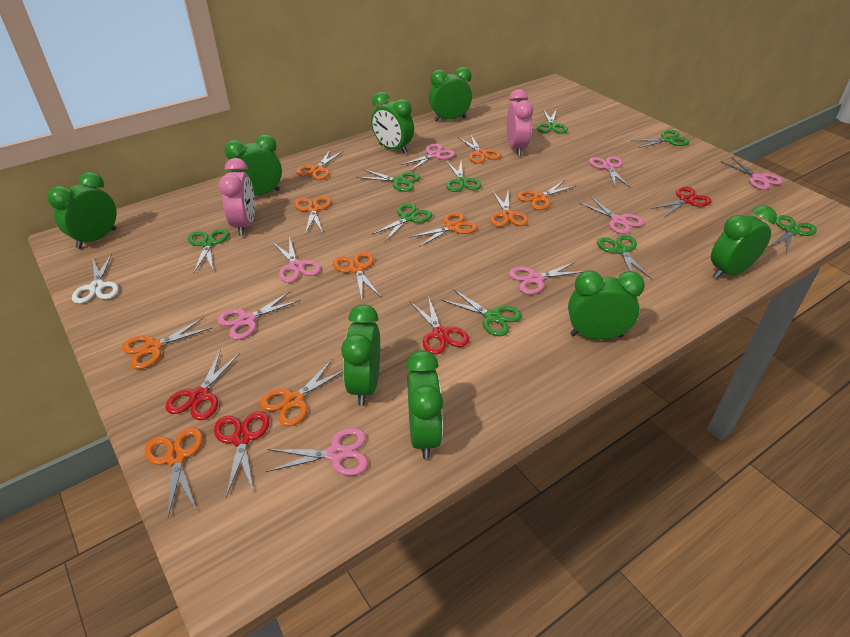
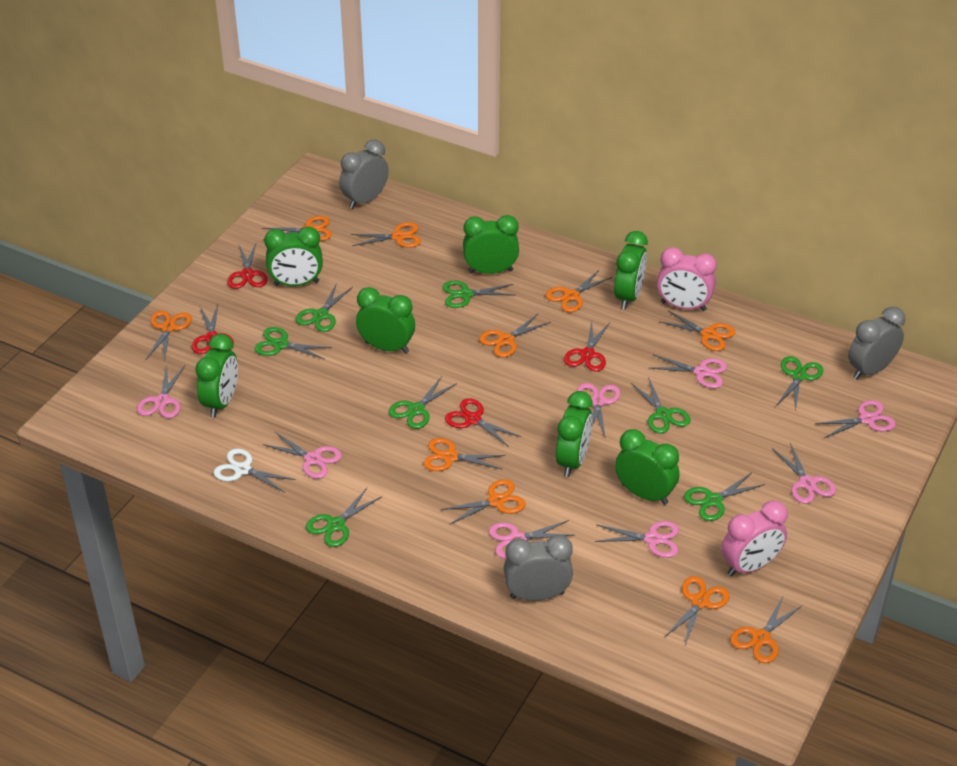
green clock: [47,172,117,249] [225,134,282,196] [341,304,380,406] [371,92,414,154] [406,350,443,459] [429,67,472,122] [568,270,645,340] [711,205,777,279] = 8 -> [196,334,238,418] [264,227,323,286] [356,287,415,353] [463,215,519,274] [556,391,593,477] [614,231,648,309] [615,429,679,505] = 7
green scissors: [188,229,228,272] [357,169,420,192] [371,203,432,242] [441,289,522,336] [446,161,481,192] [537,109,568,134] [597,235,652,279] [631,130,690,148] [768,215,817,255] = 9 -> [254,327,332,359] [296,283,353,332] [306,488,381,547] [389,376,457,429] [443,281,516,308] [631,377,691,434] [684,472,765,521] [776,356,823,412] = 8
grey clock: none = 0 -> [339,139,389,209] [504,535,573,601] [848,307,905,380] = 3

